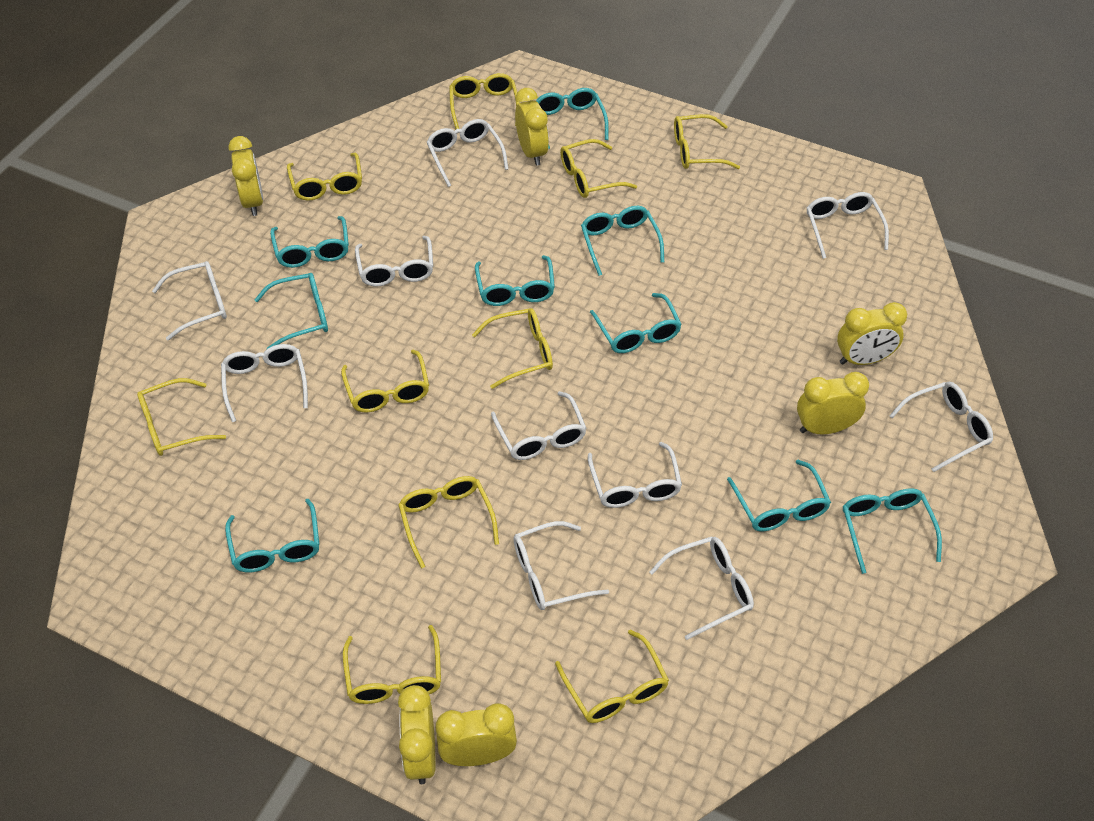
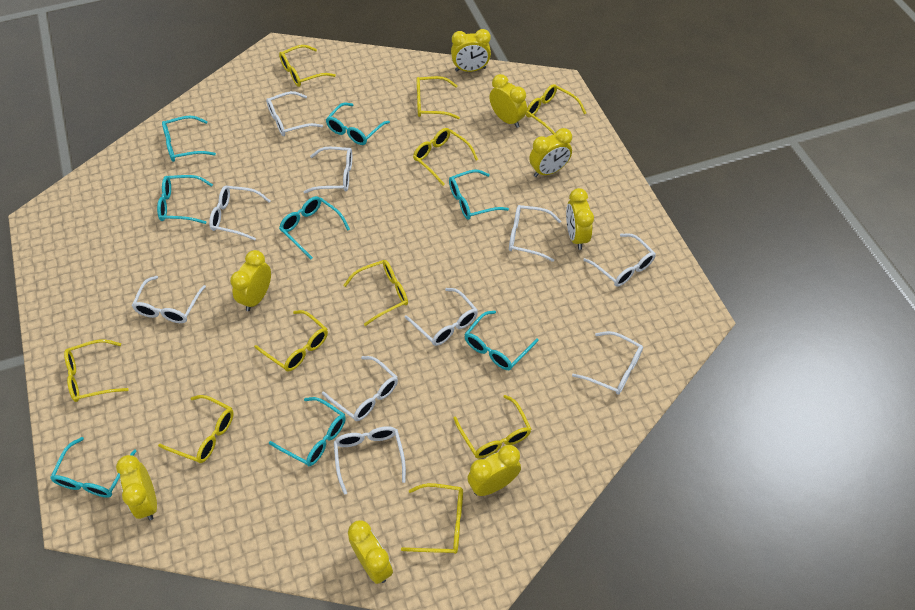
turquoise glasses: [225,499,320,572] [254,273,328,349] [270,216,349,268] [475,255,555,306] [536,88,609,149] [581,206,664,276] [590,293,682,353] [727,460,831,531] [843,488,942,574] = 9 -> [50,437,137,498] [157,175,213,224] [162,116,216,162] [269,397,346,466] [279,196,350,259] [326,103,390,145] [449,169,509,220] [464,311,539,370] = 8
yellow clock: [229,136,263,216] [398,685,436,784] [436,703,517,766] [515,88,549,166] [797,372,869,434] [837,302,907,365] = 6 -> [116,455,157,520] [230,250,271,311] [348,520,393,584] [451,29,491,72] [467,445,521,496] [489,74,527,128] [529,128,572,177] [566,188,594,250] = 8

